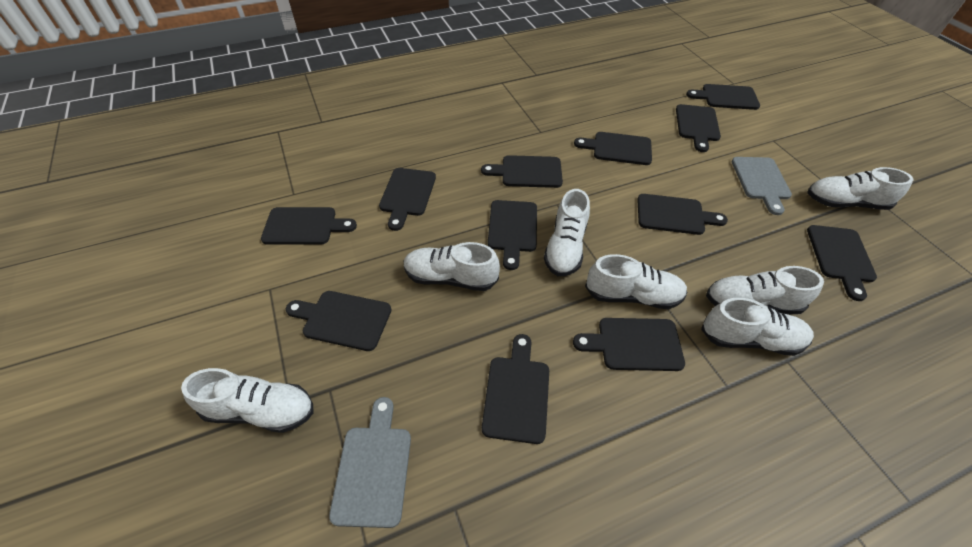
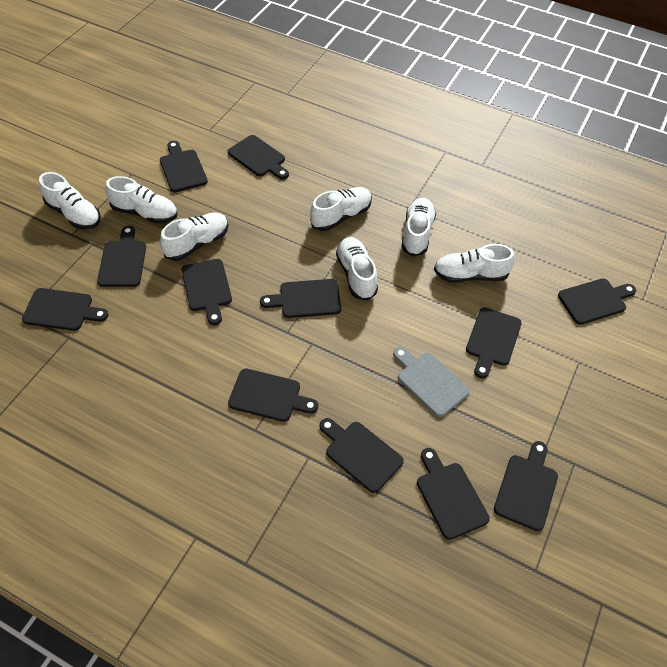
grey cutting board: [329,397,411,528] [732,157,792,215] = 2 -> [393,347,470,417] = 1

